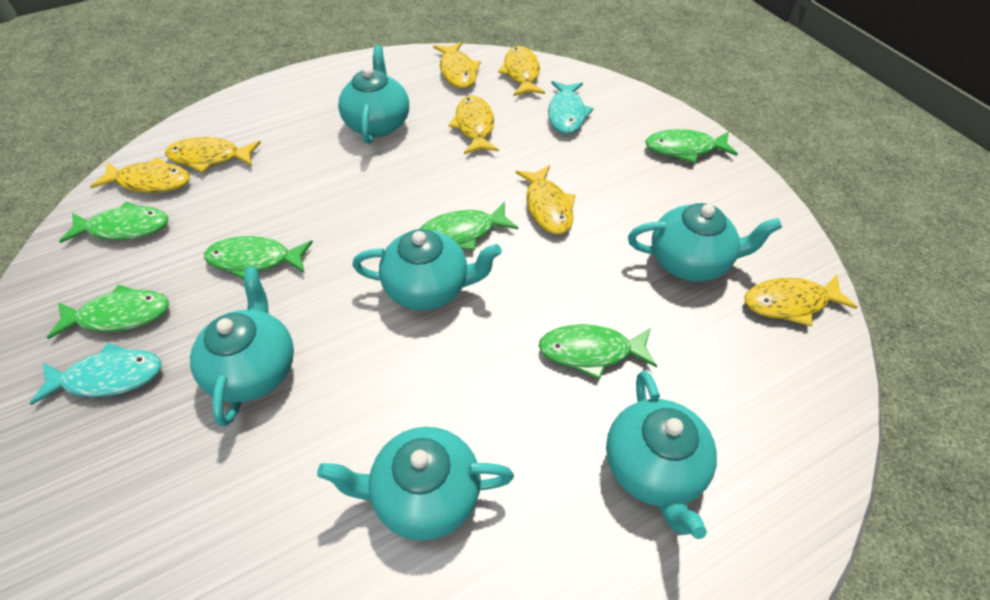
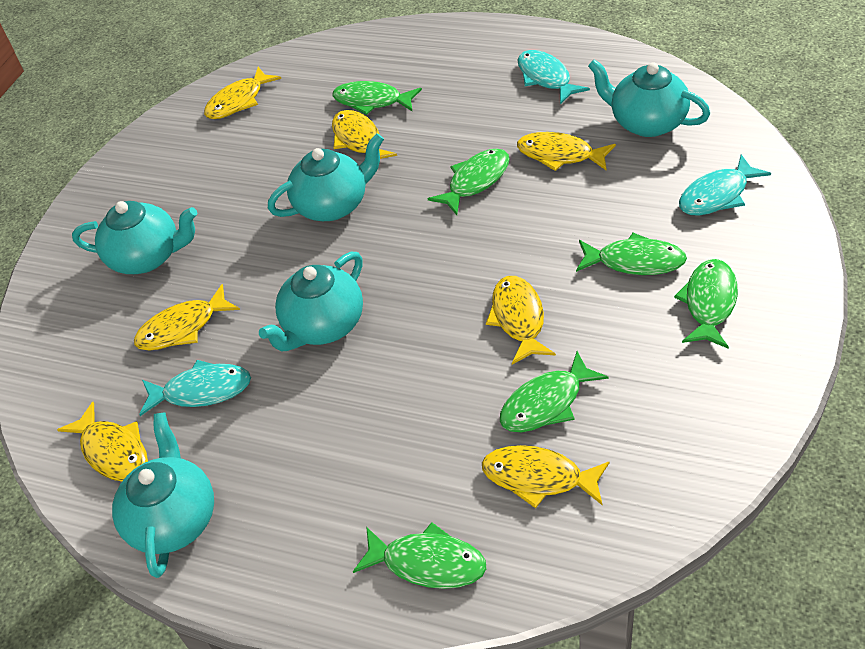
turquoise fish: [30,343,162,405] [548,81,594,134] = 2 -> [139,360,251,416] [518,50,590,104] [679,155,771,216] = 3
turquoise teapot: [190,267,294,427] [317,427,514,541] [338,45,409,144] [352,229,502,310] [606,371,717,539] [628,203,782,282] = 6 -> [72,201,197,274] [112,412,214,578] [259,252,363,351] [268,133,384,221] [588,59,710,137] = 5

